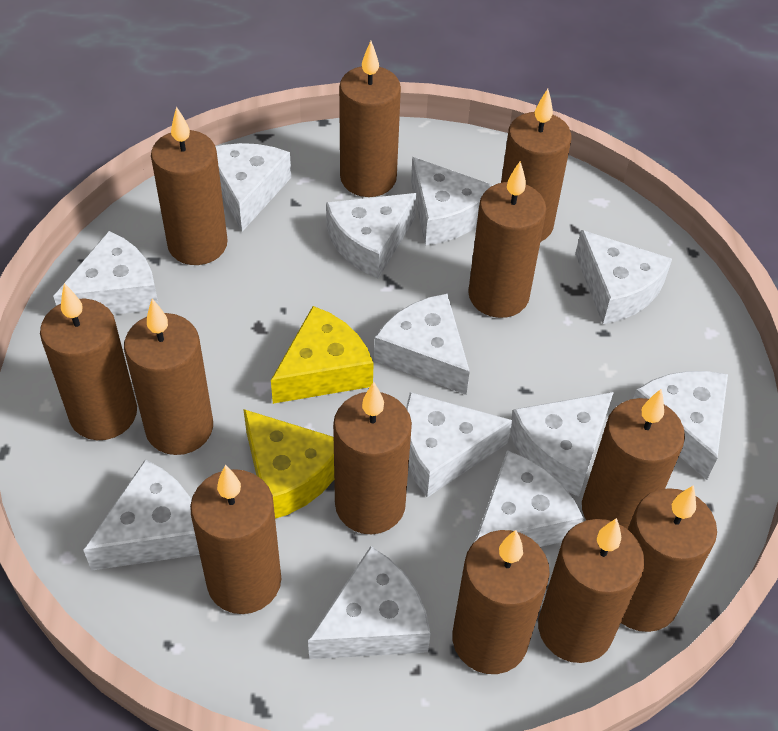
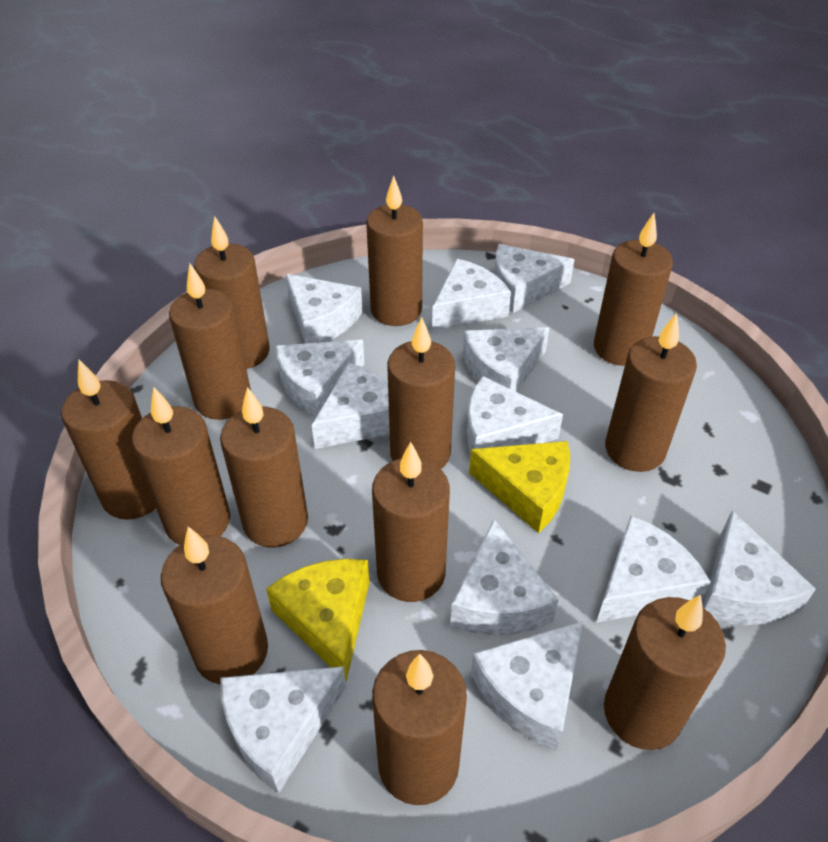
brown candle: [40,283,137,440] [124,299,213,455] [151,106,228,265] [190,465,281,614] [333,382,412,535] [339,41,401,197] [452,530,550,674] [468,161,547,318] [501,89,572,242] [538,518,645,663] [582,389,685,529] [621,485,717,632] = 12 -> [61,360,156,520] [131,387,230,545] [161,526,268,684] [169,264,251,420] [194,216,270,369] [220,387,308,548] [366,176,423,326] [372,442,450,602] [372,650,467,805] [387,317,455,469] [594,213,673,366] [604,595,726,750] [605,313,697,472] = 13

